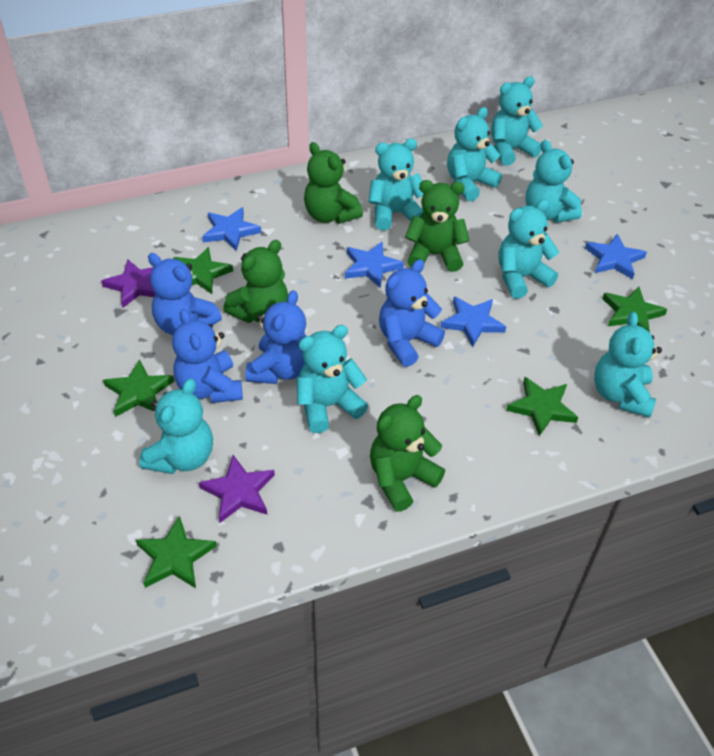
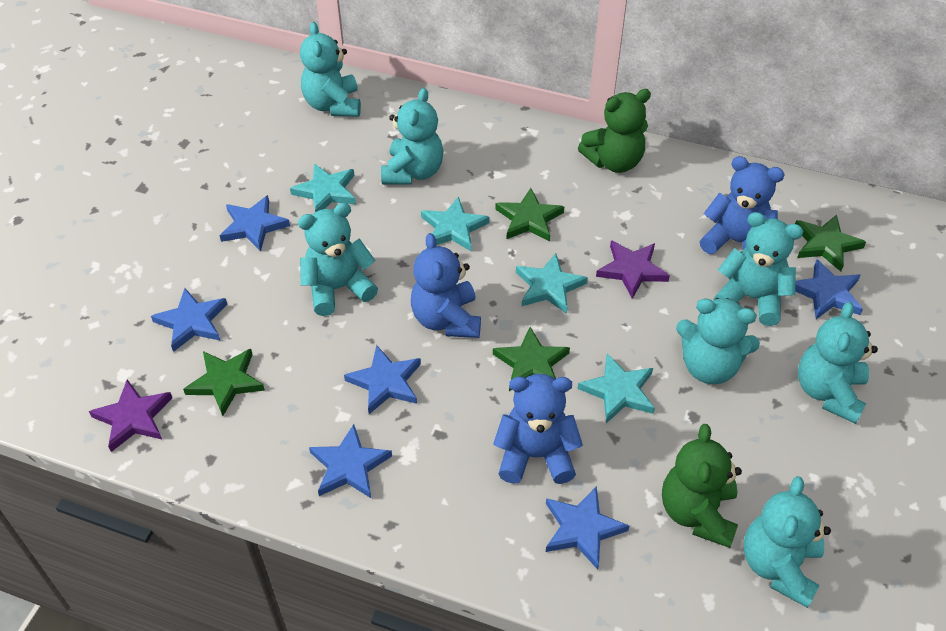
blue star: [202,207,261,251] [345,242,404,288] [440,297,506,347] [585,234,647,279] = 4 -> [151,288,228,352] [219,195,290,251] [309,424,392,498] [344,345,421,414] [546,486,629,570] [795,259,863,319] = 6
blue teddy bear: [148,253,222,335] [172,309,243,403] [246,290,307,384] [379,259,445,367] = 4 -> [411,233,481,338] [493,374,583,484] [700,156,785,254] = 3
green star: [103,359,174,417] [136,516,217,588] [173,247,233,294] [506,377,578,436] [602,287,668,332] = 5 -> [183,349,265,416] [493,327,570,391] [495,188,564,241] [795,215,866,272] = 4
green teddy bear: [223,240,288,323] [304,142,363,224] [370,395,445,512] [405,180,470,272] = 4 -> [578,89,651,173] [662,424,742,548] = 2
turquoise star: none = 0 -> [290,164,356,212] [421,197,490,252] [516,253,588,314] [578,354,655,424] = 4
turquoise teddy bear: [139,379,213,474] [297,325,368,433] [368,138,424,230] [447,107,502,201] [491,76,543,166] [498,199,559,299] [526,140,582,223] [594,312,662,418] = 8 -> [298,203,378,316] [300,22,361,117] [381,88,444,185] [676,298,760,384] [713,212,803,326] [744,476,831,608] [798,302,878,424] = 7

